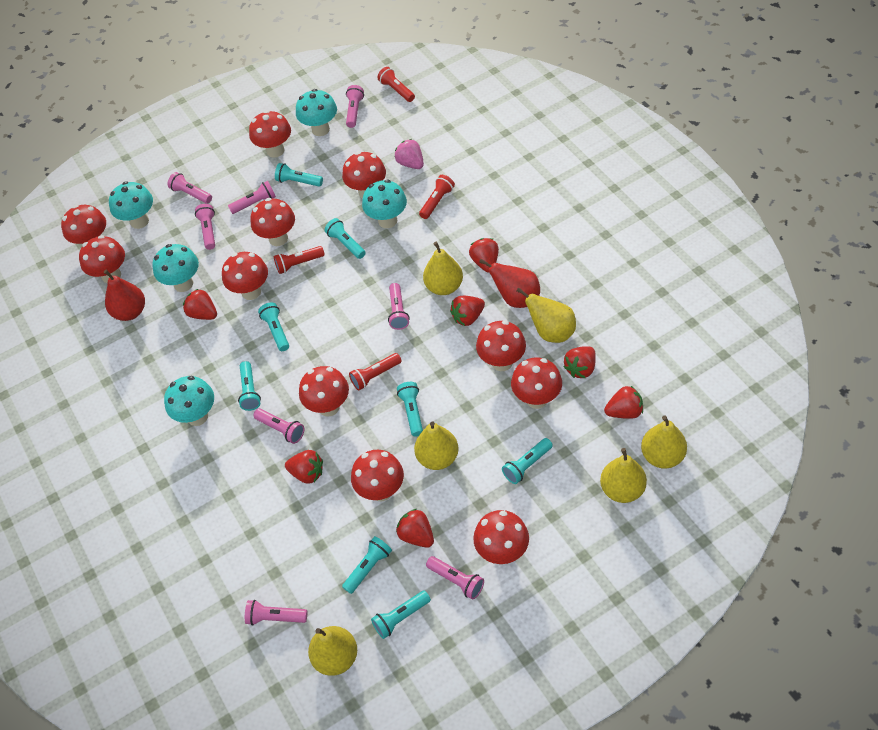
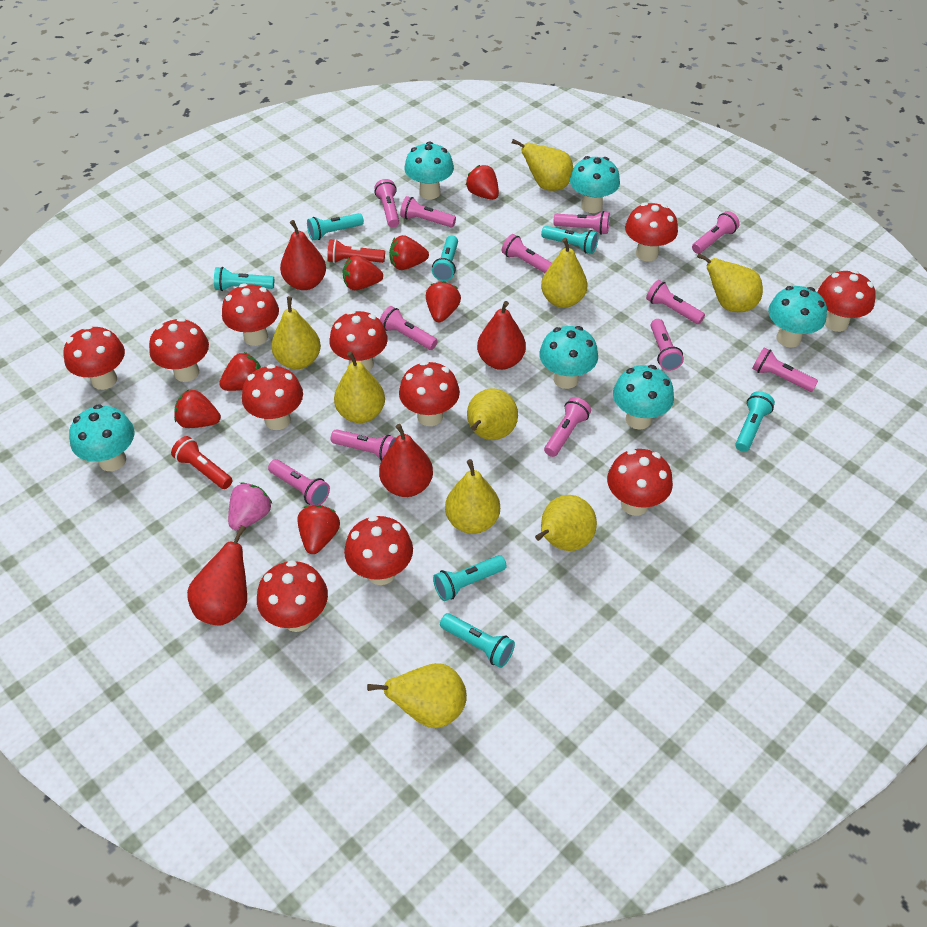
pink flashlight: [167,172,212,204] [195,204,215,250] [228,181,276,214] [245,600,307,626] [253,408,304,444] [346,85,364,128] [388,283,410,330] [426,556,484,600] = 8 -> [268,459,330,505] [331,429,396,461] [375,179,399,228] [380,306,438,350] [400,196,456,227] [502,234,552,273] [544,397,591,457] [553,211,610,235] [646,280,705,324] [650,319,684,371] [692,211,740,254] [752,348,818,392] = 12
red flashlight: [274,246,325,274] [349,353,402,390] [377,67,415,102] [419,175,455,219] = 4 -> [171,436,232,489] [327,239,385,263] = 2
red pear: [104,270,145,321] [479,259,540,308] = 2 -> [187,525,247,625] [280,220,326,290] [379,424,433,497] [477,301,526,370] = 4
turquoise flashlight: [238,361,261,411] [258,303,289,351] [275,163,323,187] [325,218,366,259] [342,536,392,594] [371,590,431,639] [397,382,423,437] [502,438,553,484] = 8 -> [214,267,274,291] [307,213,364,240] [432,235,458,281] [433,555,507,601] [440,613,515,668] [541,226,599,254] [735,391,775,452] = 7
turquoise mushroom: [109,181,153,229] [152,244,199,292] [164,376,214,426] [296,89,337,136] [362,180,407,228] = 5 -> [69,404,135,471] [405,141,454,199] [539,326,598,389] [570,156,620,213] [613,365,674,430] [768,286,827,348] = 6
yellow pear: [308,626,357,676] [414,422,459,470] [423,242,463,295] [517,288,576,343] [600,448,647,503] [641,416,687,469] = 6 -> [271,296,321,369] [334,351,385,423] [367,663,467,728] [445,459,500,534] [467,388,518,440] [512,139,573,191] [535,495,597,551] [541,238,587,308] [697,253,763,312] = 9

